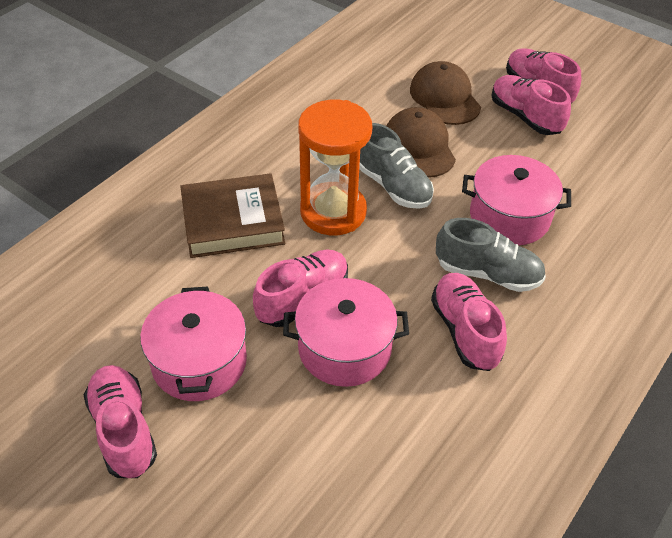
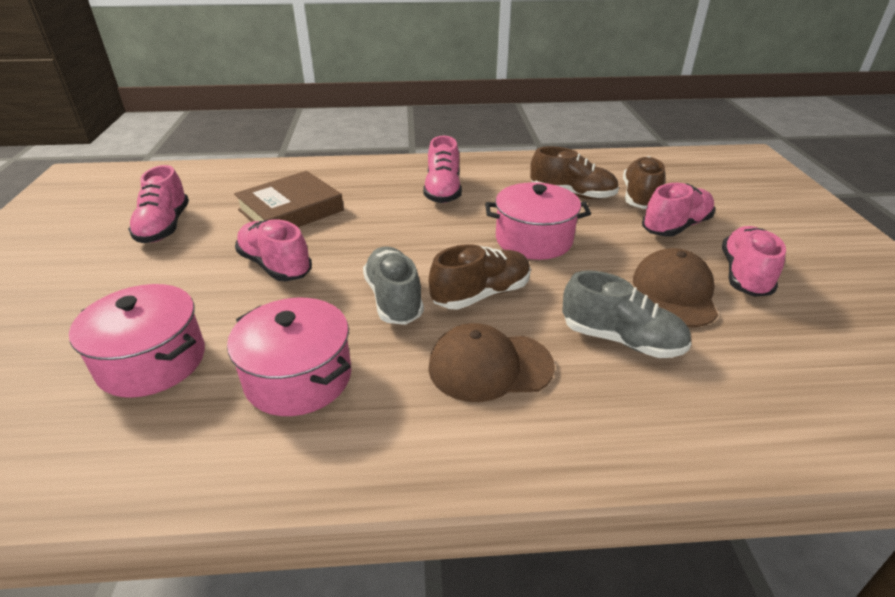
brown shoe: none = 0 -> [429,244,531,310] [530,146,619,199] [623,156,665,209] = 3
orange hourglass: [298,100,372,235] = 1 -> none = 0

